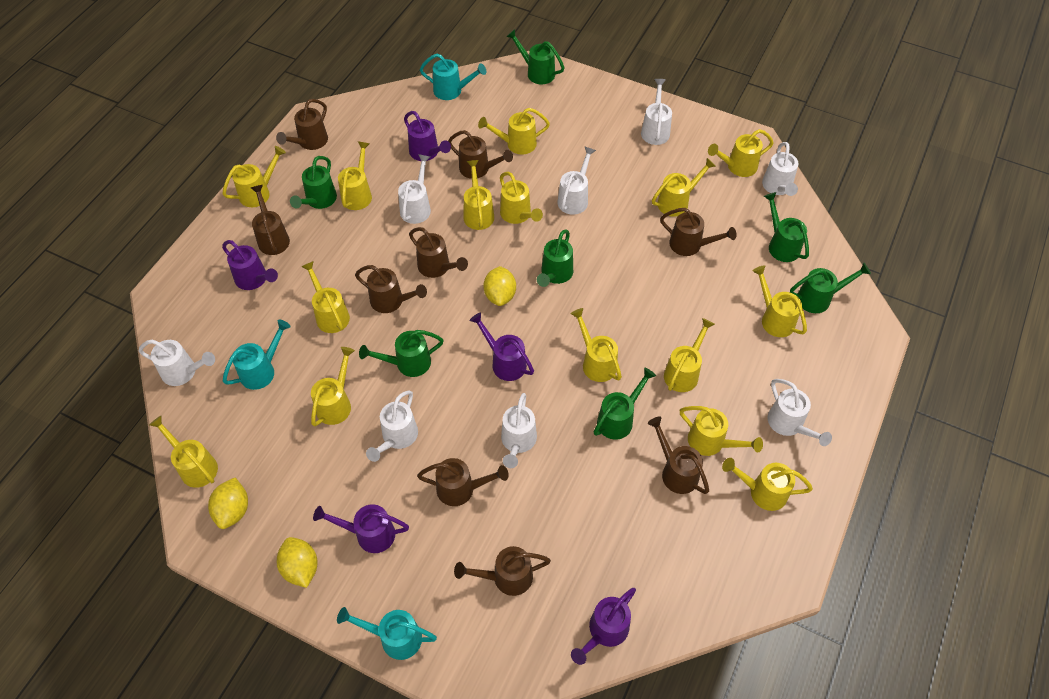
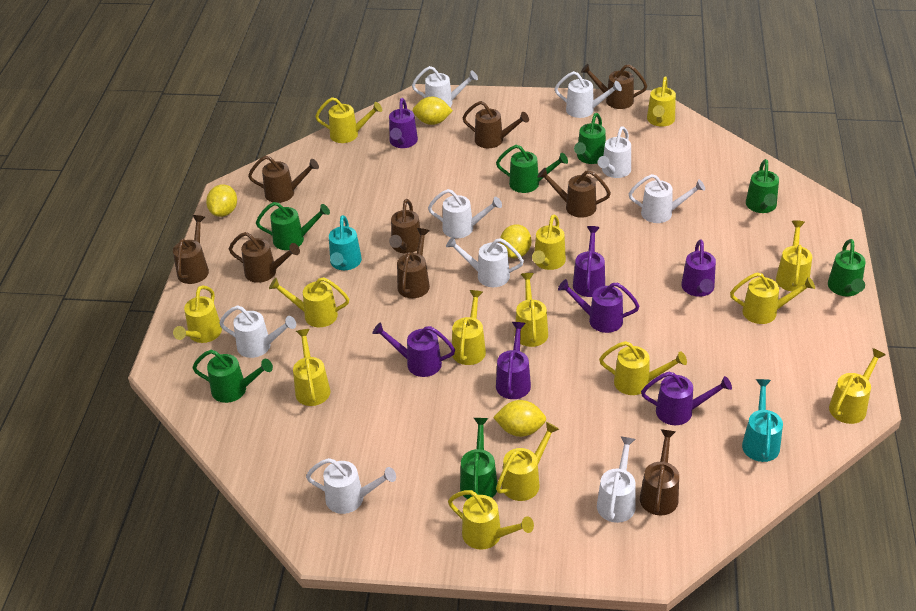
purple watering can: [222,240,278,290] [313,504,409,553] [404,111,451,161] [469,312,534,381] [571,588,636,665] = 5 -> [372,322,455,377] [389,98,418,148] [496,322,531,399] [558,279,639,333] [573,226,605,297] [641,372,732,425] [681,239,716,297] = 7
turquoise watering can: [223,320,291,390] [337,607,437,660] [420,54,487,100] = 3 -> [329,215,362,270] [742,379,783,462] = 2
white watering can: [139,340,215,386] [366,390,418,462] [398,154,431,224] [501,393,537,468] [557,146,596,215] [641,79,672,145] [762,142,798,196] [768,379,832,446] = 8 -> [219,305,296,358] [306,458,396,514] [412,66,478,107] [428,189,502,238] [446,236,524,287] [554,71,622,118] [597,436,636,523] [598,126,631,178] [629,174,705,223] = 9
yellow lemon: [208,478,248,529] [277,537,317,588] [483,266,516,306] = 3 -> [206,184,237,217] [412,97,453,125] [493,400,546,437] [500,224,531,258] = 4
yellow watering can: [149,416,218,488] [222,146,286,207] [301,261,350,333] [311,347,355,427] [338,141,372,210] [464,160,494,230] [478,108,550,155] [500,172,543,224] [571,308,622,382] [652,158,716,216] [664,318,715,392] [680,406,763,456] [708,129,774,177] [722,458,813,511] [752,265,807,337] = 15 -> [173,285,222,343] [269,277,349,327] [293,329,330,406] [315,97,382,143] [448,490,534,550] [452,290,486,365] [496,422,559,501] [515,273,548,347] [532,214,566,270] [599,341,687,395] [647,76,676,127] [730,272,815,324] [776,220,812,291] [829,348,886,424] = 14

